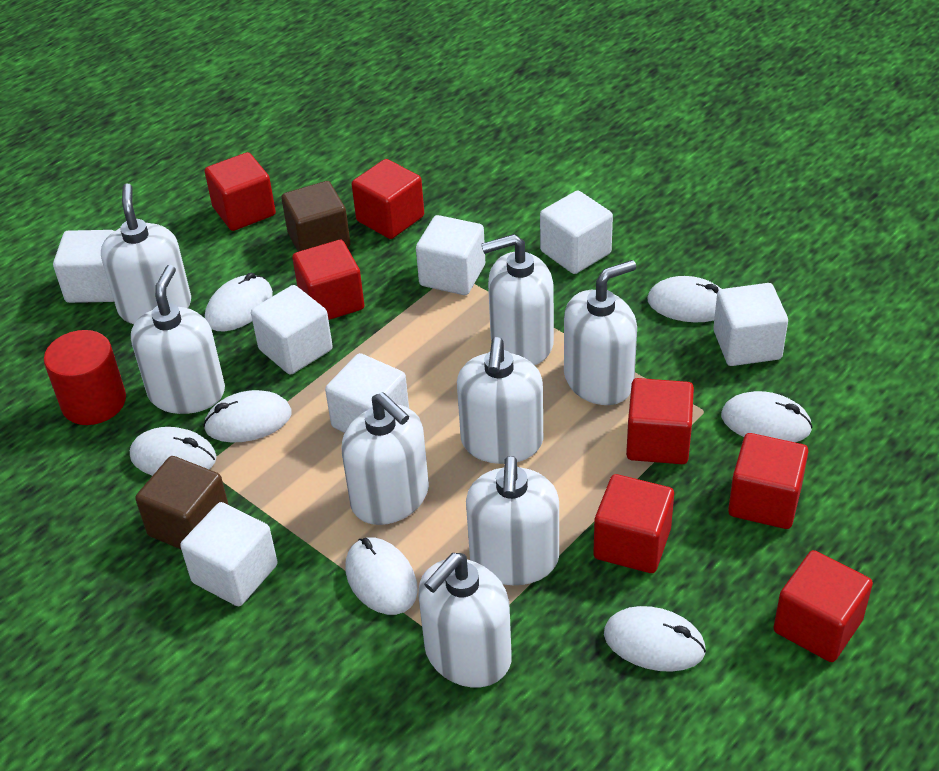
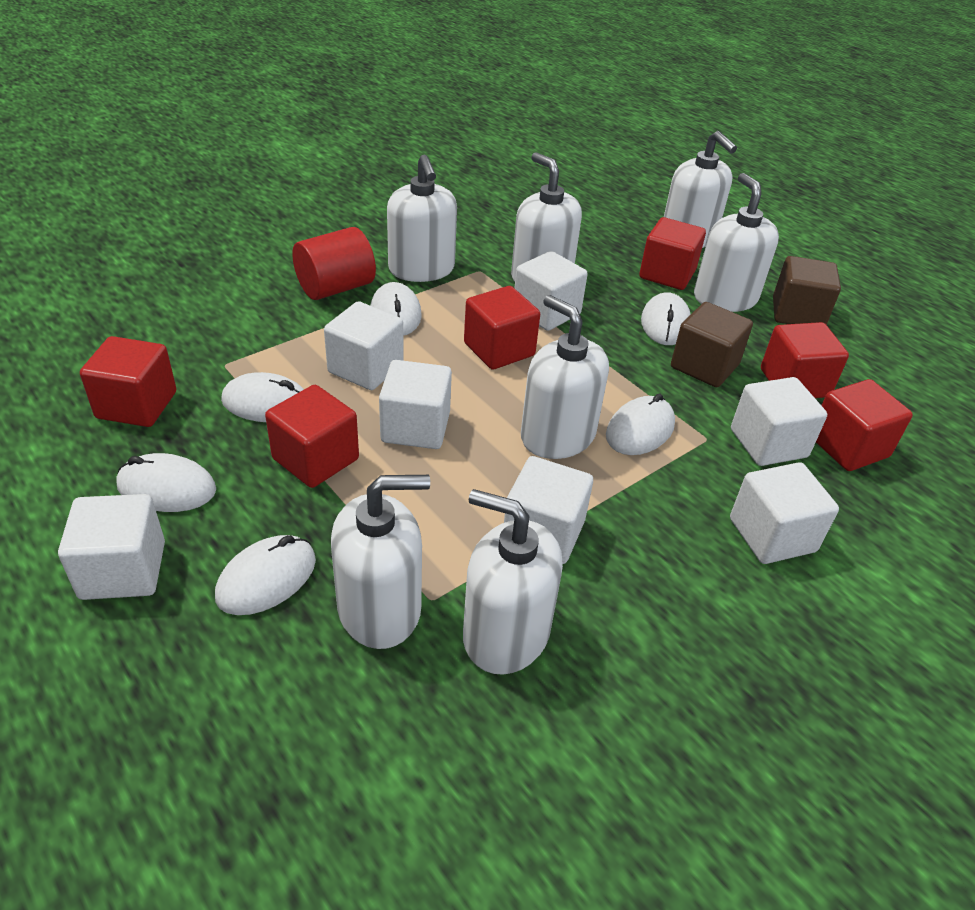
red cube: [205,152,276,231] [292,240,365,320] [352,159,424,239] [593,474,674,573] [626,378,694,464] [728,433,809,529] [773,550,873,662] = 7 -> [80,336,177,427] [265,385,359,488] [464,286,540,370] [639,217,706,290] [761,322,849,398] [816,379,913,471] = 6
white mouse: [130,427,217,476] [203,390,292,443] [205,272,273,331] [346,538,418,615] [604,606,706,672] [648,276,721,322] [721,391,813,442] = 7 -> [116,453,216,512] [215,535,316,615] [221,372,304,422] [371,282,422,336] [606,393,675,455] [641,292,691,345] = 6
white soap dispenser: [101,183,191,324] [131,265,225,414] [342,392,429,525] [418,553,512,687] [457,337,543,464] [466,456,559,585] [481,234,554,365] [564,260,637,405] = 8 -> [331,475,430,649] [387,155,457,282] [463,489,563,675] [511,152,582,282] [521,295,609,459] [664,131,737,248] [694,173,779,312] = 7

